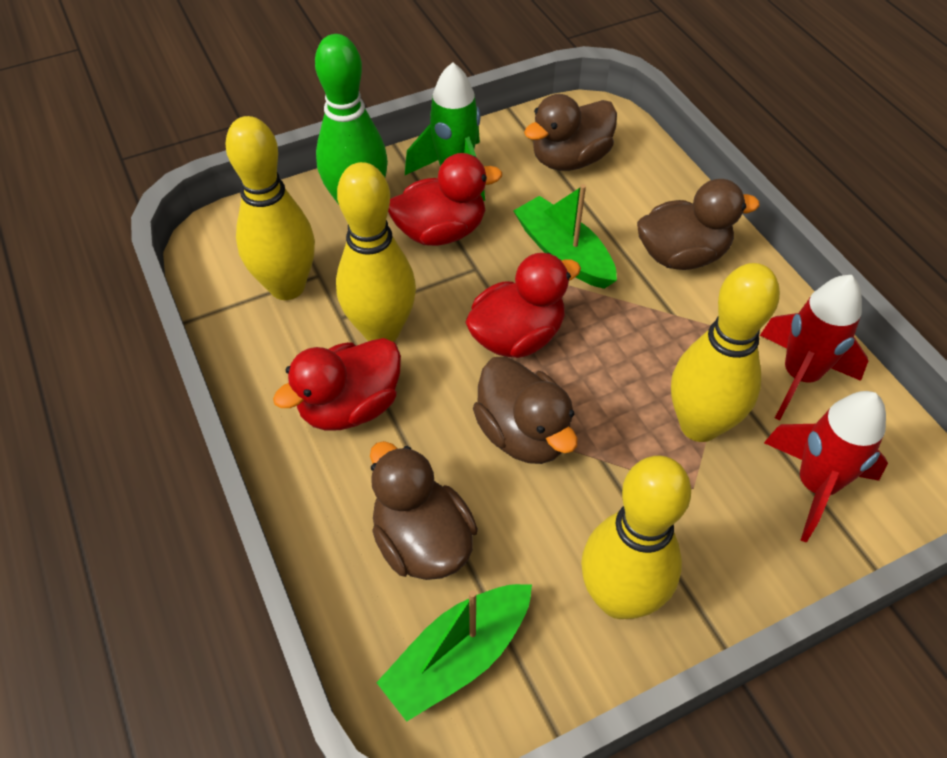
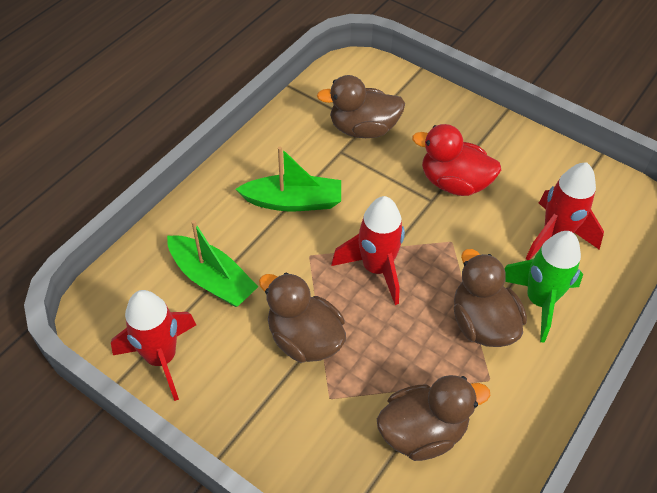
green bowling pin: [315,34,388,205] = 1 -> none = 0
red duck: [273,338,401,431] [388,153,502,246] [465,253,581,358] = 3 -> [412,124,501,196] = 1
red rocket: [760,275,868,420] [764,391,888,543] = 2 -> [111,290,196,401] [331,196,405,305] [525,162,604,260] = 3
yellow bowling pin: [225,116,315,300] [336,162,416,342] [581,456,691,619] [671,263,780,442] = 4 -> none = 0

